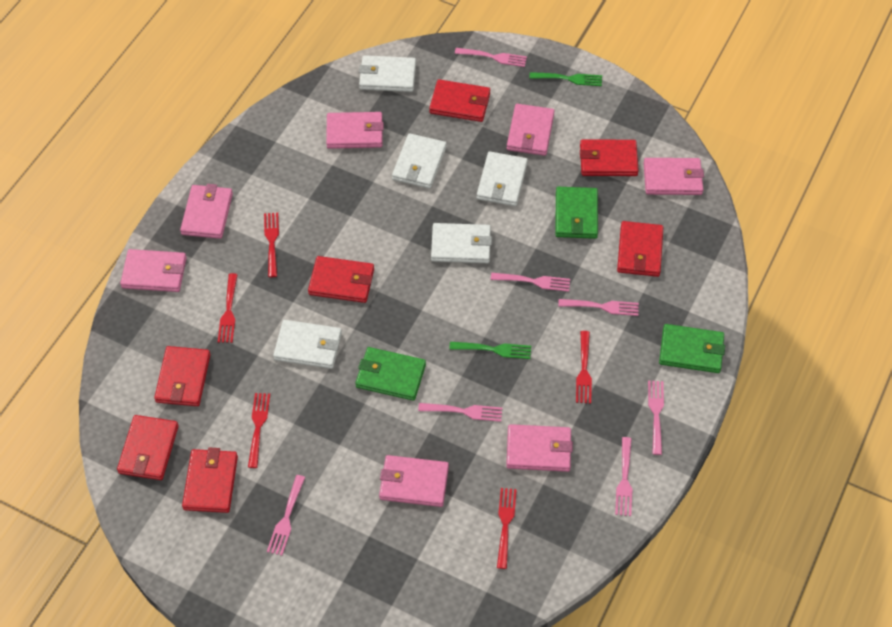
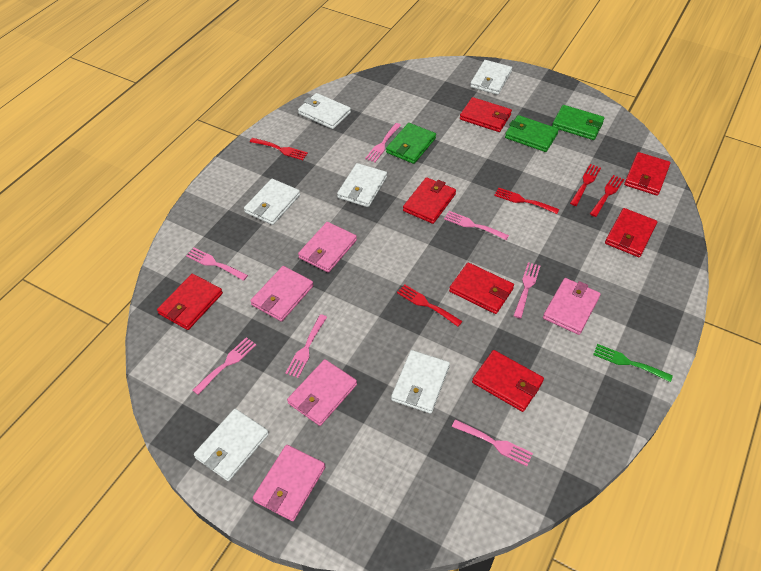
green fork: [449,342,531,359] [529,72,602,86] = 2 -> [593,344,673,382] = 1
pink wallet: [120,249,187,292] [180,184,233,239] [326,112,384,149] [379,455,449,507] [506,424,573,472] [507,104,555,156] [644,158,704,195] = 7 -> [250,266,314,322] [253,445,325,521] [287,359,357,426] [298,222,357,273] [543,278,601,335] = 5
white wallet: [273,320,342,369] [359,55,416,92] [392,133,446,189] [431,223,492,263] [477,151,528,206] = 5 -> [194,409,269,481] [244,179,300,225] [298,93,351,129] [337,163,387,207] [391,350,450,414] [470,60,512,95] = 6

